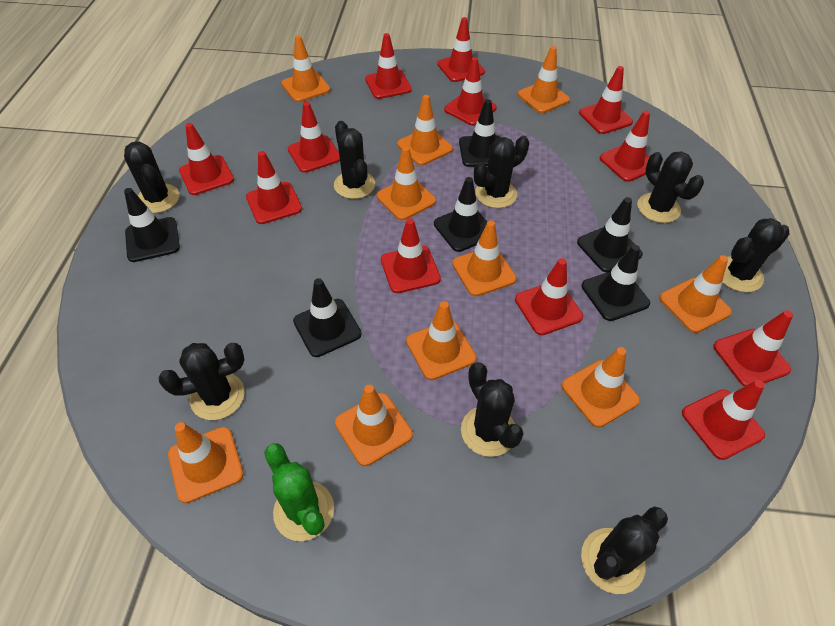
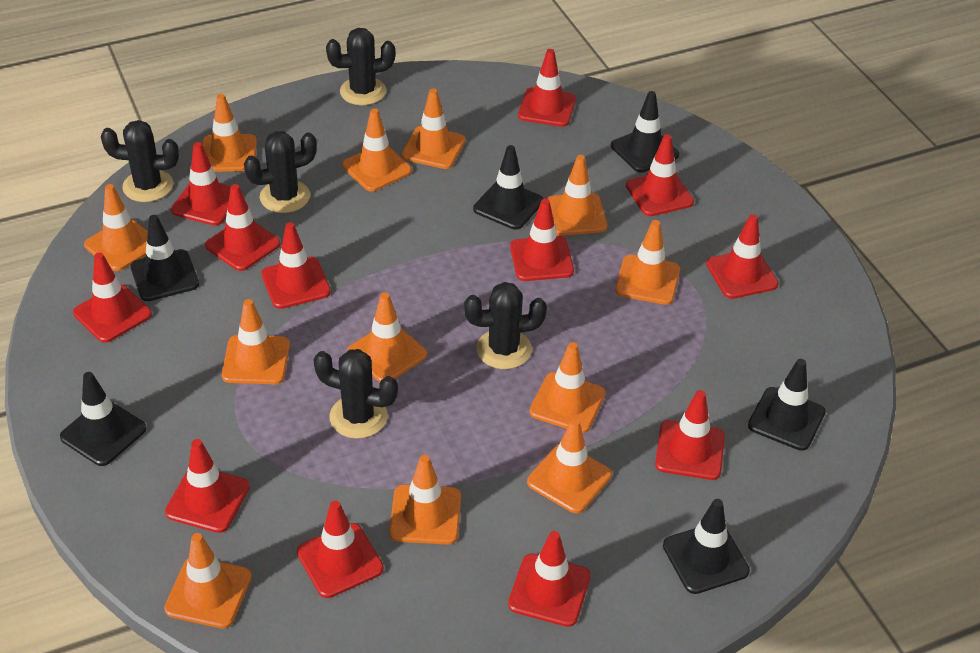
black cactus: [124,141,179,213] [159,343,245,420] [334,121,375,199] [461,362,524,457] [474,136,529,208] [581,506,668,594] [637,151,704,223] [722,218,790,292] = 8 -> [101,120,179,202] [244,131,317,213] [313,349,398,439] [326,28,395,105] [464,282,547,369] = 5
green cactus: [264,443,334,541] = 1 -> none = 0
orange traffic cone: [168,422,244,503] [281,35,331,102] [335,385,413,466] [376,147,436,220] [397,95,453,166] [406,301,477,380] [452,221,516,296] [518,46,570,113] [562,347,640,427] [659,255,732,333] = 10 -> [84,184,148,271] [164,533,252,629] [202,94,257,172] [222,299,290,384] [342,108,412,192] [347,292,427,382] [389,455,461,545] [402,88,466,169] [527,418,612,513] [530,342,606,433] [546,155,607,236] [615,220,680,305] = 12

